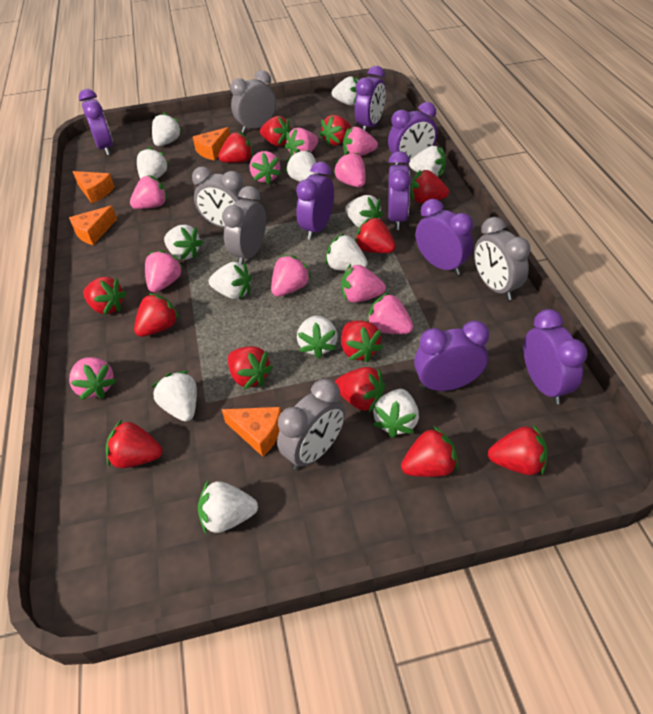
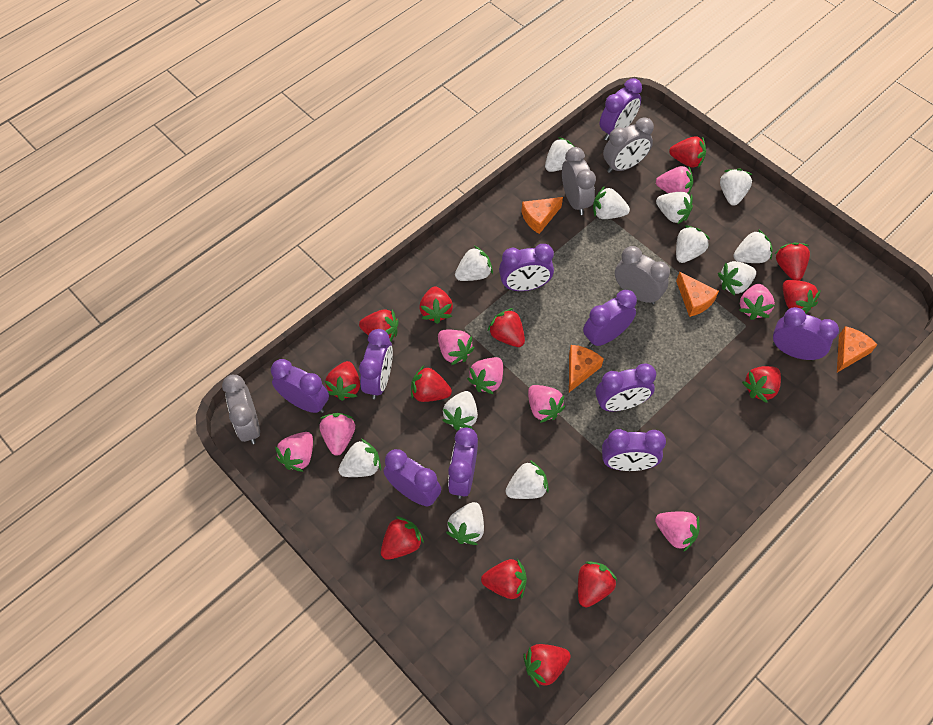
grey clock: [192,167,249,228] [222,186,266,265] [230,70,276,133] [277,379,345,470] [474,217,530,300] = 5 -> [222,375,260,444] [562,147,596,215] [603,117,654,173] [615,246,670,305] = 4
pink strawberry: [69,357,116,400] [130,175,168,209] [145,250,184,293] [250,151,281,184] [271,255,312,297] [285,128,318,157] [333,152,366,187] [341,264,386,303] [343,127,378,156] [367,292,413,334] = 10 -> [275,432,313,472] [319,413,355,456] [438,330,475,365] [467,357,503,394] [528,385,565,423] [655,512,700,552] [656,166,693,195] [739,284,775,320] = 8
purple clock: [79,89,113,155] [296,162,334,240] [355,66,386,131] [388,102,437,165] [388,151,411,230] [414,320,490,391] [416,199,474,275] [523,309,587,404] = 8 -> [271,359,329,413] [359,329,393,399] [384,449,441,506] [448,428,478,499] [499,244,554,291] [583,290,637,347] [595,364,656,411] [600,78,642,140] [602,429,666,471] [773,307,839,360] = 10
white strawberry: [137,147,169,179] [152,112,183,146] [152,371,197,422] [164,225,203,260] [198,481,258,534] [209,262,252,299] [286,149,318,182] [297,316,338,359] [325,234,368,271] [332,76,360,105] [345,195,383,228] [373,389,419,438] [409,146,446,177] = 13 -> [338,439,381,477] [442,391,478,430] [446,502,484,545] [455,246,493,281] [505,460,549,499] [545,137,574,172] [593,186,630,219] [656,192,693,225] [676,225,710,263] [718,261,756,296] [720,169,753,206] [733,229,773,263] = 12

